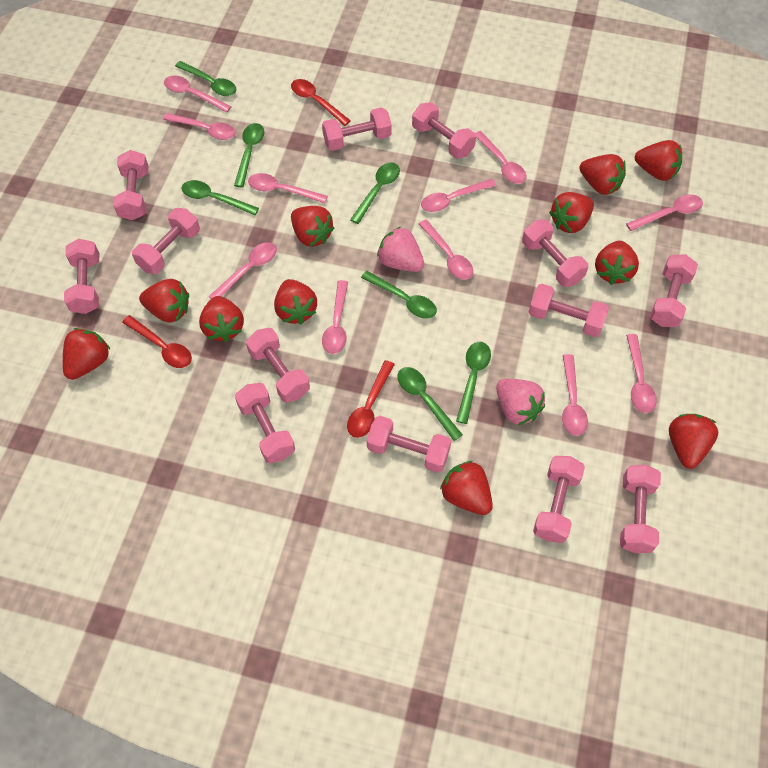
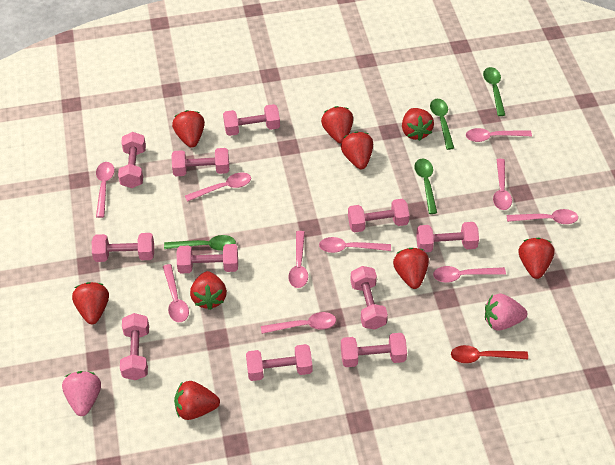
green spoon: [175,61,236,96] [182,180,259,215] [234,123,264,187] [350,162,400,224] [361,271,437,319] [397,367,463,441] [456,342,491,424] = 7 -> [164,235,236,251] [414,159,437,214] [430,99,454,150] [483,67,505,116] = 4
pink dumbbell: [64,239,99,314] [113,150,149,220] [132,208,200,274] [235,383,295,463] [246,328,310,403] [322,107,392,151] [367,416,451,473] [412,102,476,159] [522,220,588,287] [529,284,609,337] [533,456,585,543] [620,465,661,553] [650,254,698,327] = 13 -> [92,233,154,262] [118,132,146,188] [120,313,149,380] [171,148,229,176] [177,244,238,273] [223,104,280,136] [246,344,312,381] [341,333,407,367] [348,199,410,233] [350,266,388,329] [416,222,479,252] = 11
pink spoon: [163,113,236,140] [164,76,232,113] [209,242,277,299] [248,173,328,203] [322,280,348,354] [419,220,473,280] [421,179,496,212] [475,131,526,184] [562,354,588,436] [626,194,703,231] [626,334,657,413] = 11 -> [96,162,115,218] [163,264,189,322] [185,173,251,202] [261,312,336,334] [288,231,308,288] [319,237,391,253] [433,266,506,282] [466,128,532,142] [493,159,512,210] [507,209,578,224] = 10
red spoon: [122,315,192,368] [291,79,351,126] [347,360,395,438] = 3 -> [451,345,528,363] = 1
red strawberry: [63,328,110,380] [139,279,189,323] [199,296,244,342] [274,279,317,324] [291,206,334,247] [440,461,493,515] [549,192,594,233] [579,154,626,195] [595,241,639,285] [635,140,682,181] [669,414,718,469] = 11 -> [72,282,109,324] [172,110,205,148] [174,381,220,420] [190,271,227,310] [321,106,353,144] [341,131,373,169] [393,248,429,289] [402,108,434,141] [519,238,555,279] = 9

